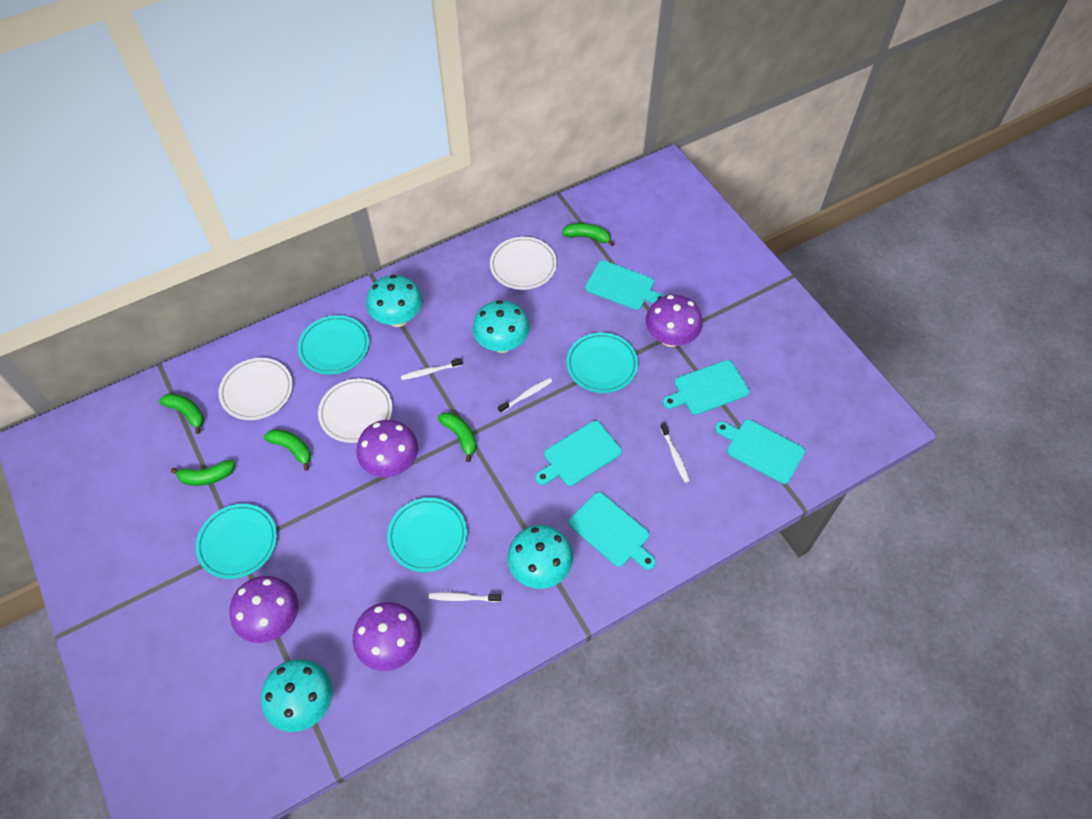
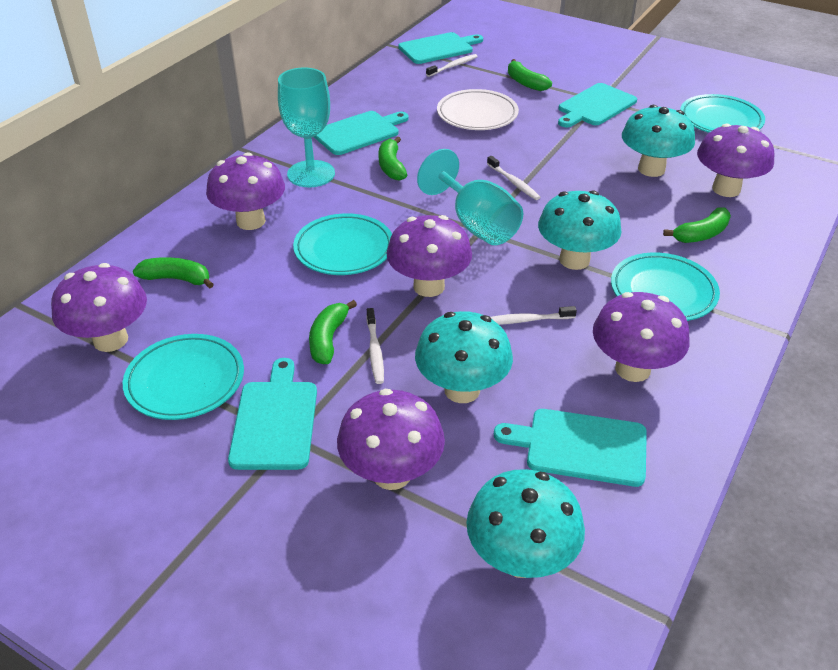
purple mushroom: [229,576,298,643] [353,602,422,671] [356,420,418,477] [646,295,703,347] = 4 -> [51,263,147,352] [206,152,285,230] [337,389,445,490] [387,215,472,297] [593,292,690,382] [697,124,775,197] = 6
turquoise goblet: none = 0 -> [278,67,335,187] [417,149,523,245] = 2
white plate: [218,358,293,420] [318,378,392,443] [490,237,557,290] = 3 -> [437,89,519,130] = 1

